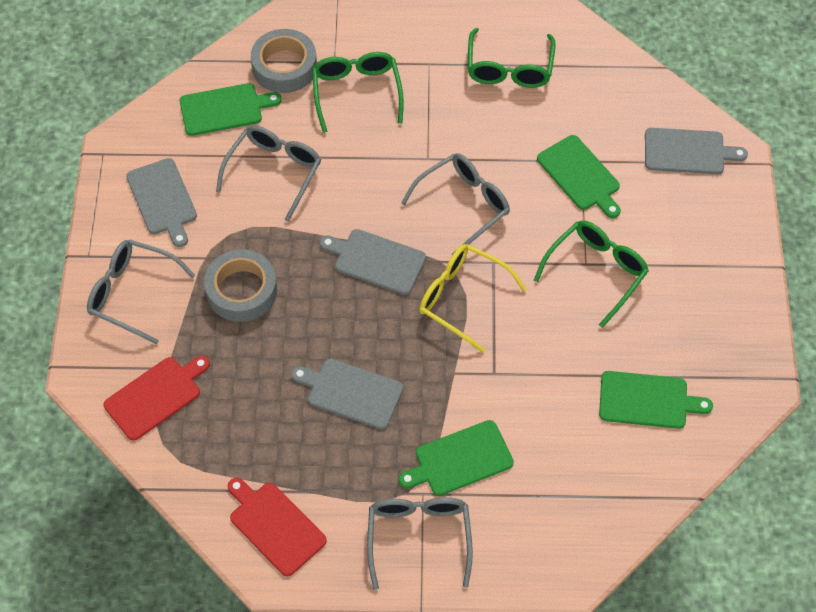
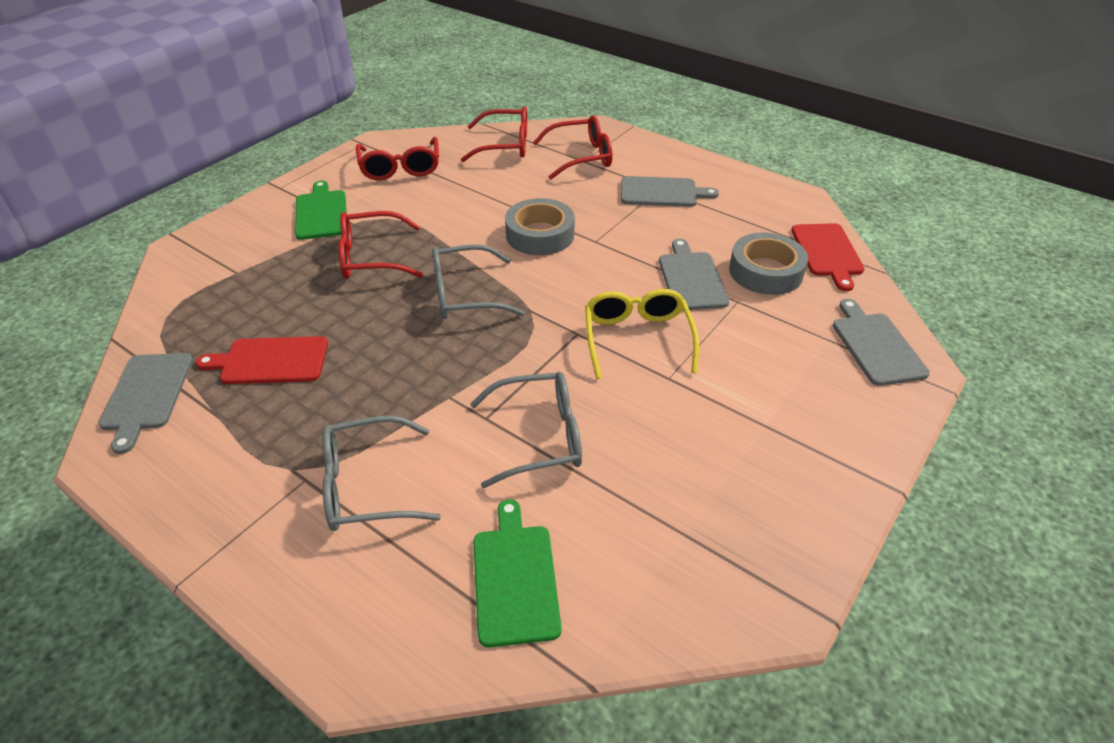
green cutting board: [180,83,282,136] [399,420,514,496] [537,135,621,218] [599,371,713,429] = 4 -> [295,181,347,240] [473,499,562,647] = 2
green glasses: [312,52,404,133] [468,28,556,88] [534,221,649,328] = 3 -> none = 0
grey glasses: [87,239,196,344] [216,125,321,222] [367,497,473,590] [401,153,510,255] = 4 -> [322,415,441,531] [432,244,525,319] [470,372,582,488] = 3
red glasses: none = 0 -> [338,211,423,279] [356,137,439,180] [461,106,527,162] [533,115,613,180] = 4

